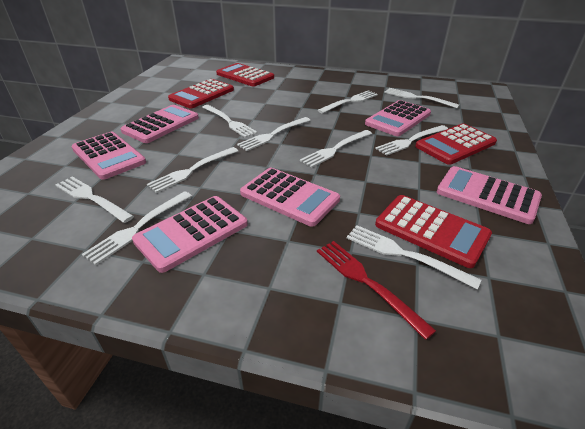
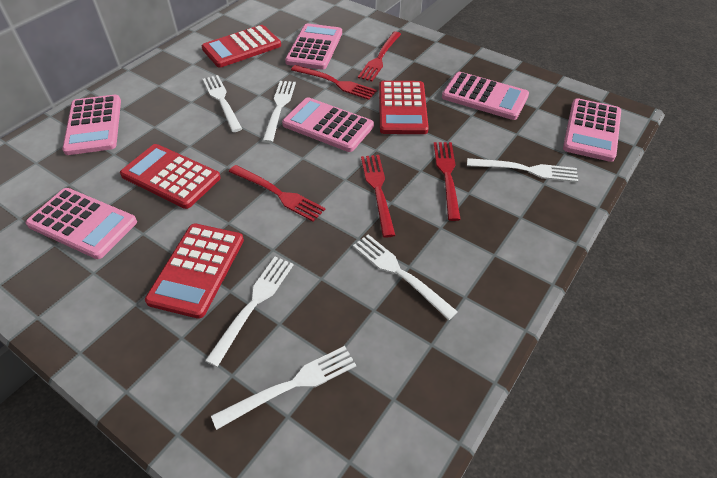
red fork: [317,241,436,340] = 1 -> [229,165,325,222] [291,65,377,100] [358,32,401,81] [361,155,395,238] [434,142,461,221] = 5
white fork: [55,176,134,223] [82,191,192,265] [147,147,238,193] [202,105,257,138] [237,117,311,151] [300,130,372,168] [318,90,378,113] [347,225,481,289] [375,125,448,156] [384,88,460,108] = 10 -> [203,75,242,132] [205,257,294,367] [211,346,356,430] [262,81,296,143] [353,234,458,320] [467,158,578,182] = 6

